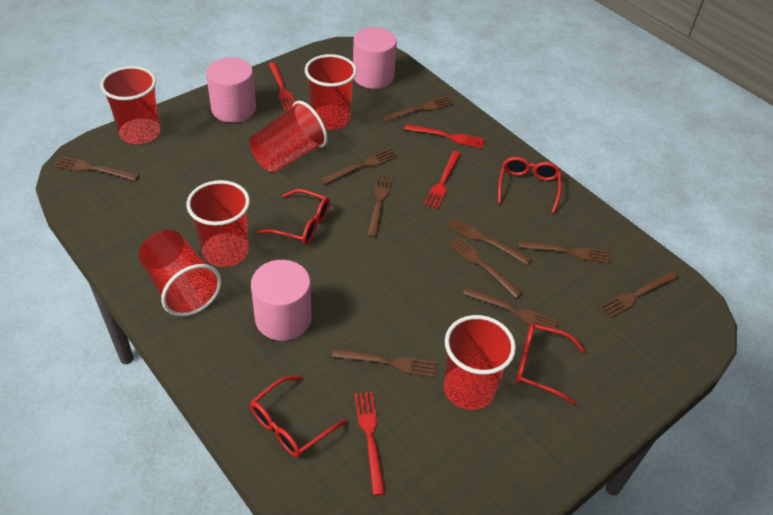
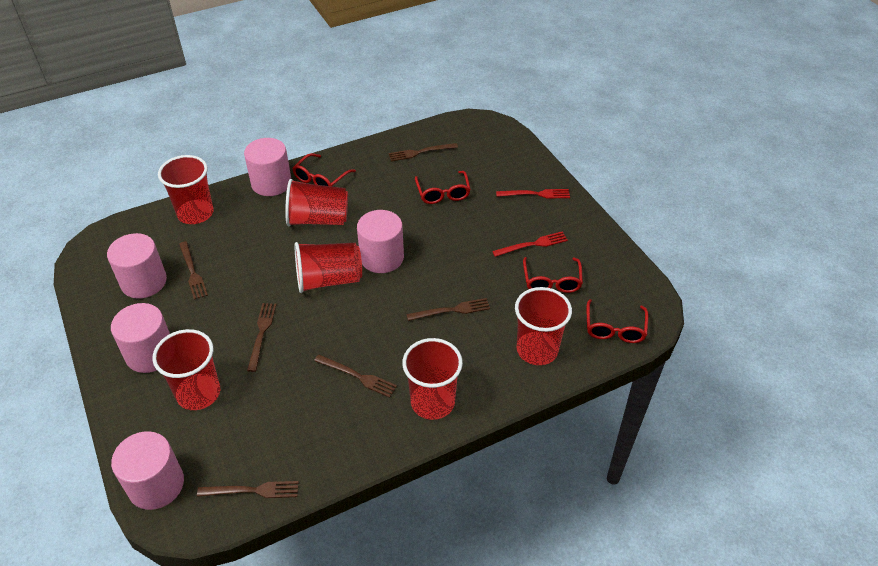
brown fork: [53,156,139,181] [321,148,398,185] [332,348,437,378] [367,174,393,238] [381,96,454,122] [446,217,532,265] [447,236,523,298] [463,287,560,334] [519,241,611,263] [601,271,679,317] = 10 -> [179,241,208,300] [197,481,299,498] [247,303,277,372] [314,355,397,398] [389,143,458,161] [406,298,490,321] = 6
pink cylinder: [206,58,256,123] [251,260,312,341] [353,27,397,89] = 3 -> [107,233,167,299] [111,303,170,373] [111,431,184,510] [244,138,291,196] [357,210,404,273] = 5
red fork: [269,62,295,111] [355,392,385,496] [404,124,485,148] [424,151,461,209] = 4 -> [492,232,568,257] [496,189,570,199] = 2

